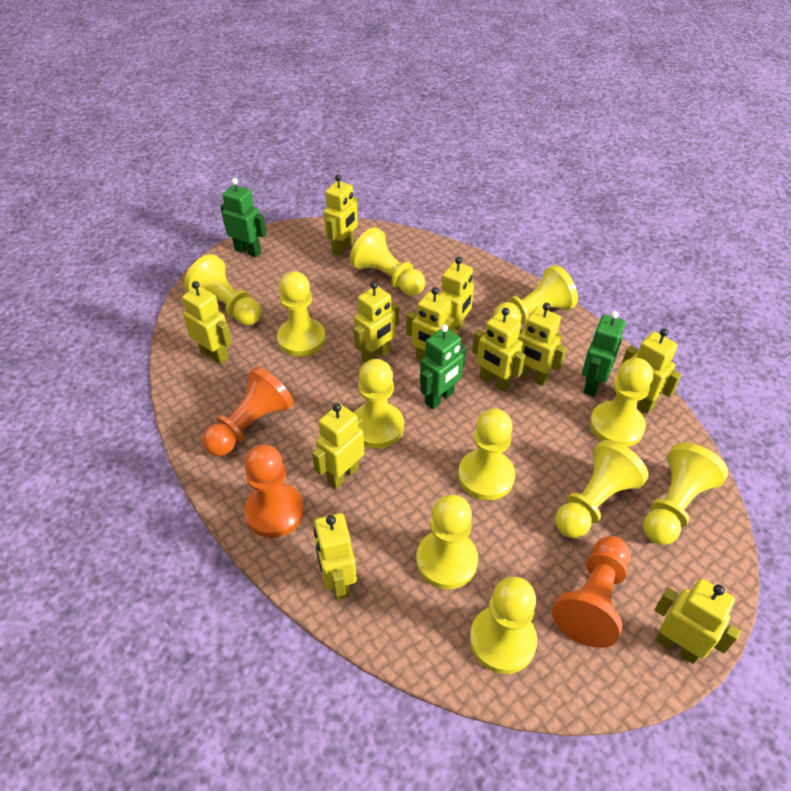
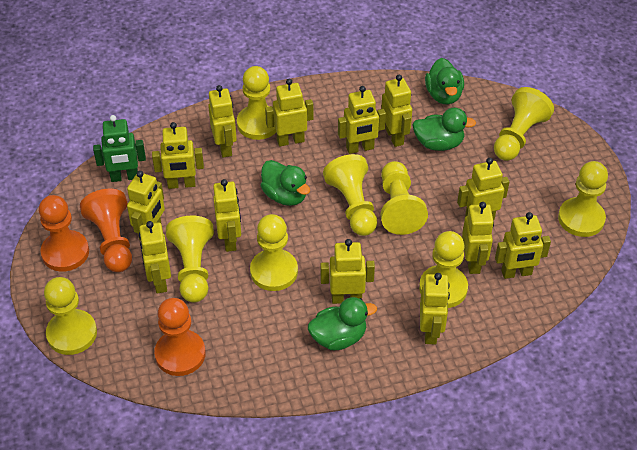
green duck: none = 0 -> [260,160,310,206] [308,297,377,350] [412,108,476,151] [425,58,464,105] = 4
green robot: [220,178,267,257] [420,324,466,409] [582,311,626,397] = 3 -> [93,115,146,182] = 1
yellow pawn: [184,254,262,325] [277,271,326,357] [350,227,425,296] [354,359,404,449] [416,494,478,589] [458,409,515,500] [470,577,537,674] [493,265,578,324] [555,440,649,538] [590,358,653,447] [643,443,728,545] = 11 -> [44,277,97,355] [166,216,214,303] [237,66,276,140] [250,214,298,291] [323,154,377,236] [381,161,428,235] [419,231,468,308] [494,87,554,161] [558,161,608,237] = 9
yellow robot: [182,281,232,365] [312,403,364,489] [314,513,357,600] [324,174,358,256] [354,281,399,363] [406,287,458,361] [439,257,474,330] [472,308,526,392] [518,303,567,386] [621,329,682,413] [654,579,741,664] = 11 -> [127,171,165,241] [139,221,171,293] [152,122,204,189] [208,85,237,158] [213,179,241,252] [265,79,313,147] [320,239,375,304] [338,86,386,154] [381,75,412,147] [420,273,450,344] [457,158,509,220] [462,202,494,274] [495,212,551,279] = 13

